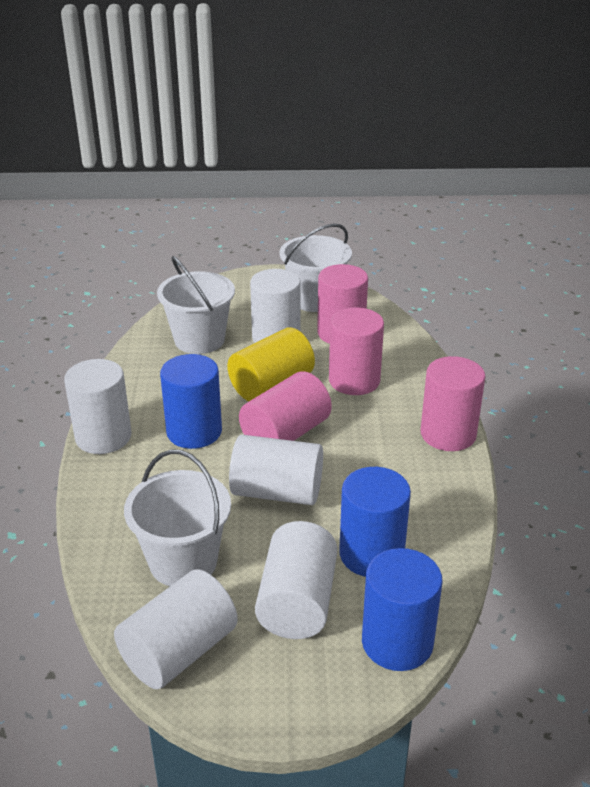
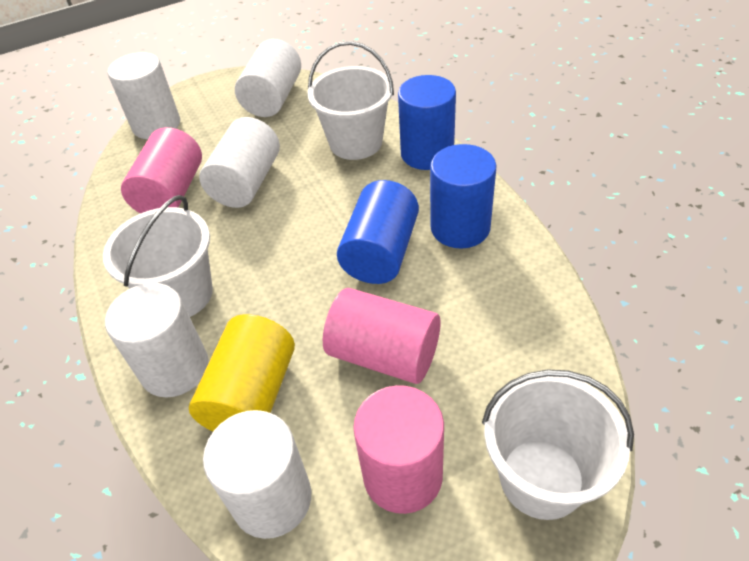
pink cylinder: [239,371,332,441] [317,264,368,344] [329,307,384,395] [421,356,485,451] = 4 -> [121,127,202,214] [323,288,441,384] [353,385,444,514] = 3

